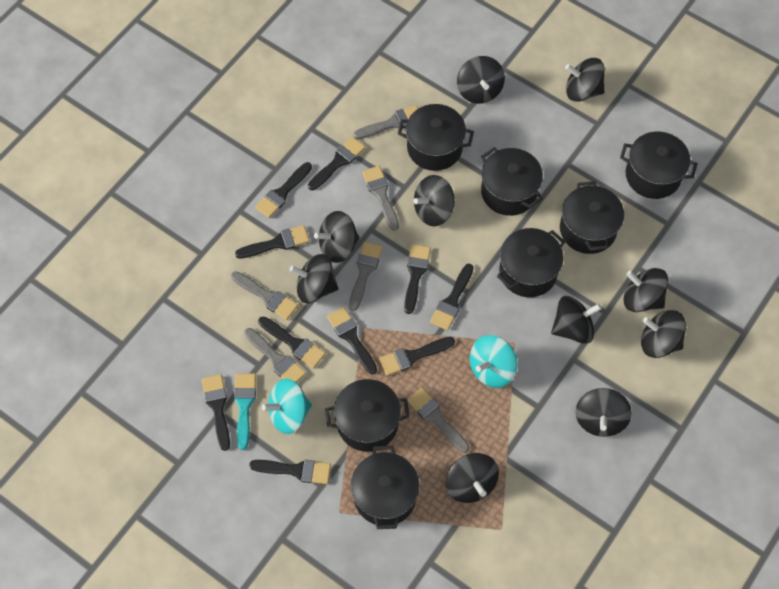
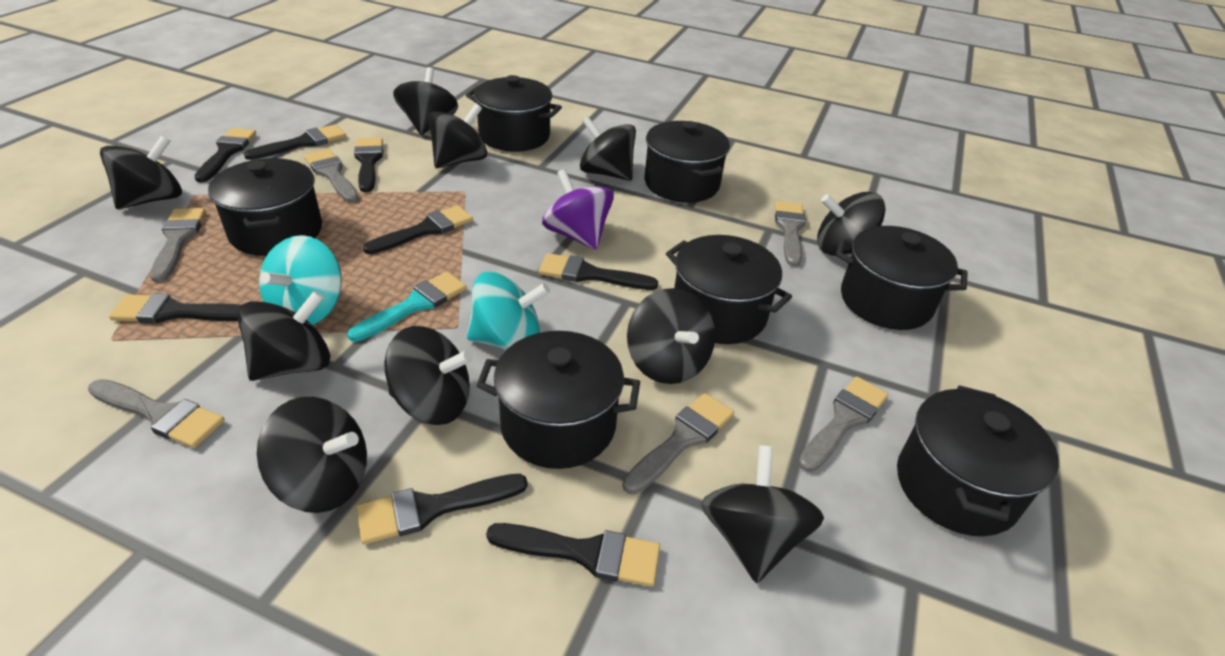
black brush: [202,374,230,451] [235,225,310,259] [249,460,331,484] [255,162,312,218] [258,316,326,369] [308,137,366,190] [327,307,377,374] [379,337,455,376] [404,244,431,314] [430,264,474,331] = 10 -> [109,294,240,324] [194,128,256,182] [244,124,346,160] [354,138,383,192] [356,474,528,544] [363,205,473,254] [486,523,660,587] [539,253,658,290] = 8
purple spinning top: none = 0 -> [542,169,614,250] = 1

